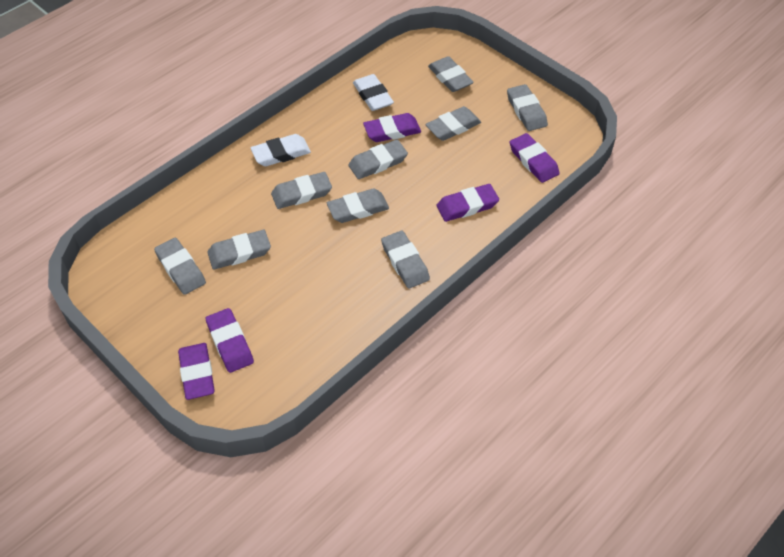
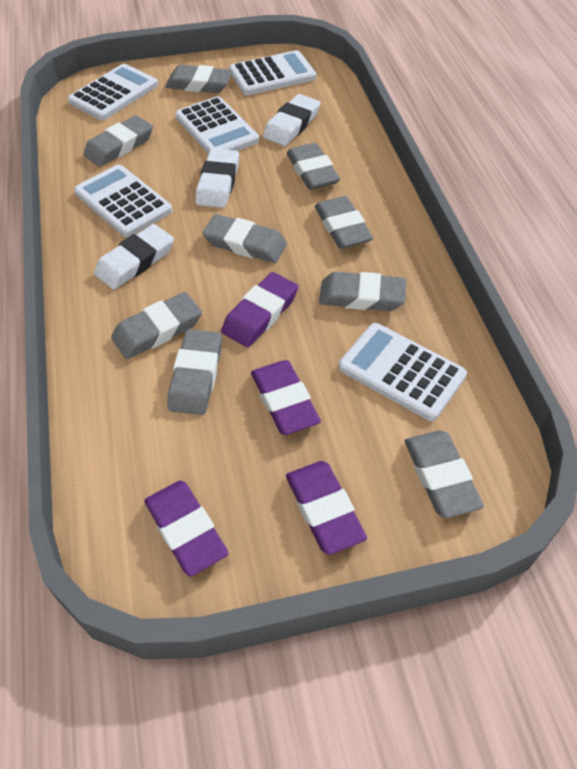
purple eraser: [178,343,215,400] [206,308,254,373] [363,113,421,142] [436,184,499,222] [510,133,560,183] = 5 -> [144,480,229,577] [221,272,298,347] [251,360,321,435] [286,461,367,555] = 4
white calculator: none = 0 -> [68,64,158,120] [74,165,172,237] [175,96,259,154] [229,50,316,95] [338,323,467,421] = 5
white eraser: [251,134,311,166] [353,74,394,111] = 2 -> [94,224,174,290] [195,148,239,208] [263,94,321,146] = 3

